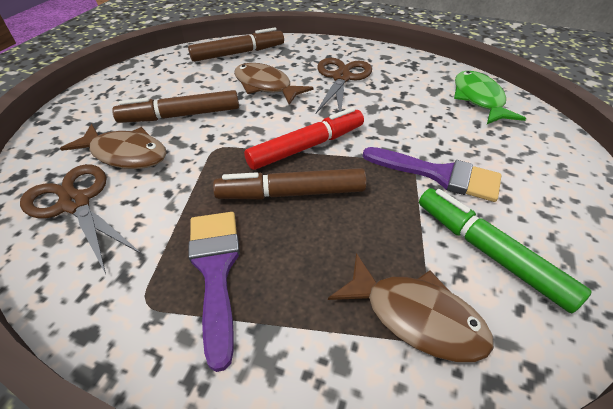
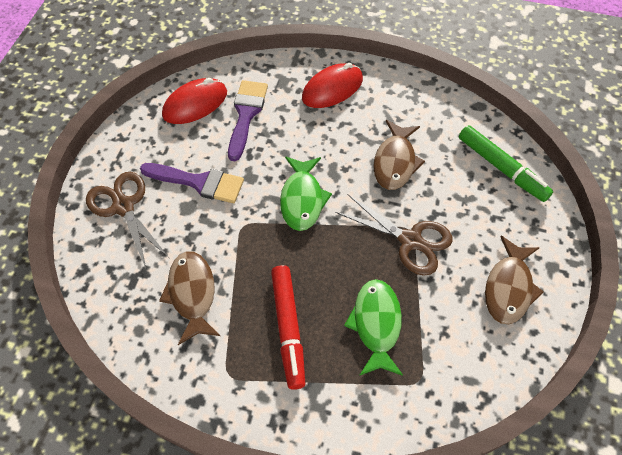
brown marker: [112,90,239,123] [188,27,284,62] [213,168,367,200] = 3 -> none = 0
green fish: [454,71,526,124] = 1 -> [280,156,332,231] [344,279,403,376] = 2
red mouse: none = 0 -> [162,78,227,124] [302,63,363,108] = 2

